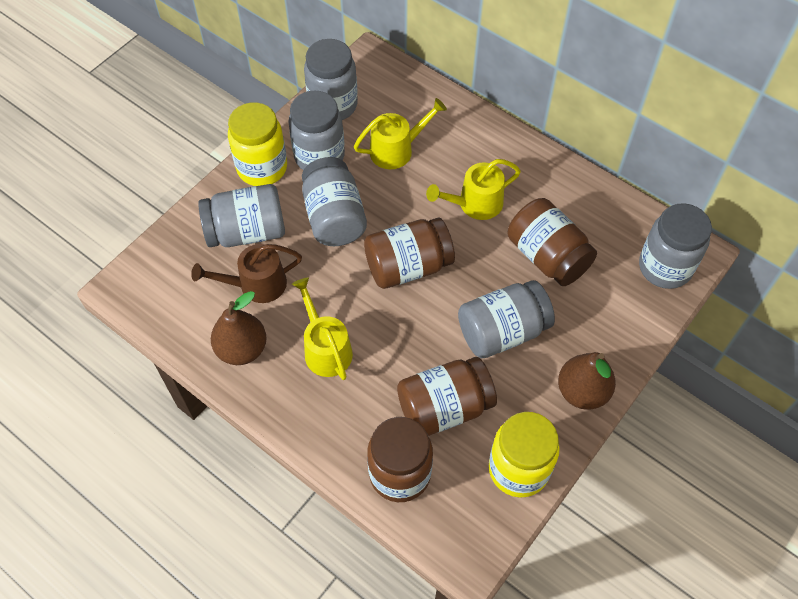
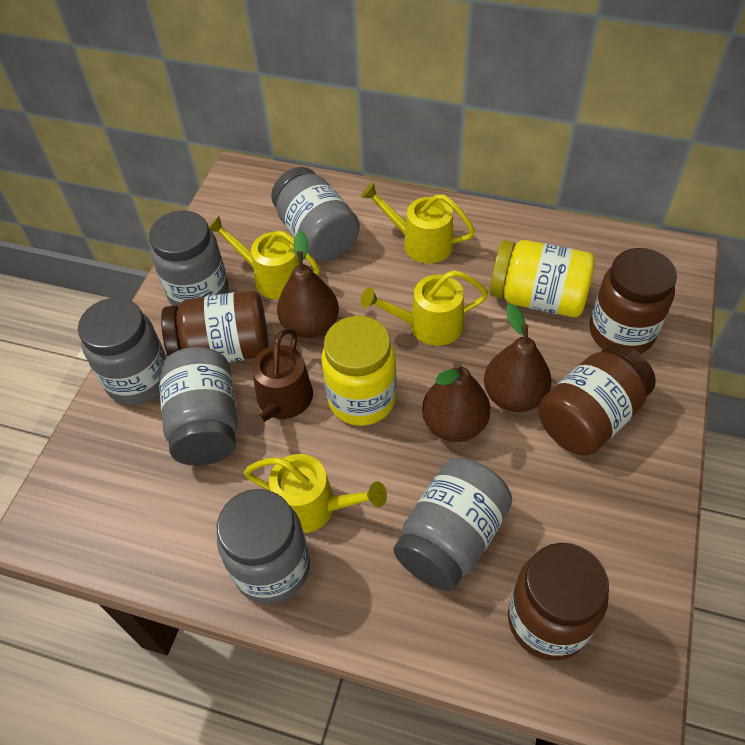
brown pear: [211,291,267,365] [558,352,616,410] = 2 -> [277,230,339,338] [422,362,490,442] [484,304,552,412] = 3
yellow watering can: [292,277,353,380] [354,98,447,169] [426,159,521,220] = 3 -> [209,216,320,300] [244,454,387,533] [360,270,488,346] [361,182,475,263] = 4

